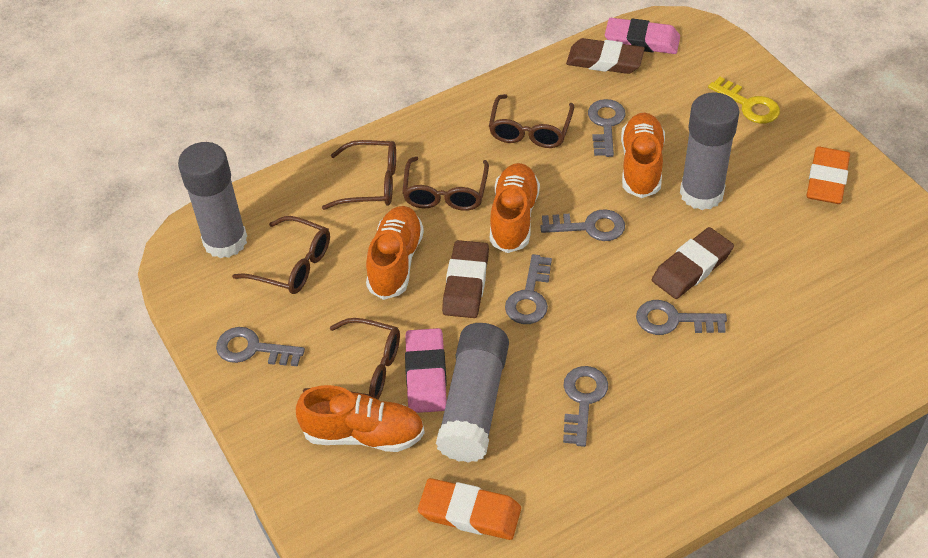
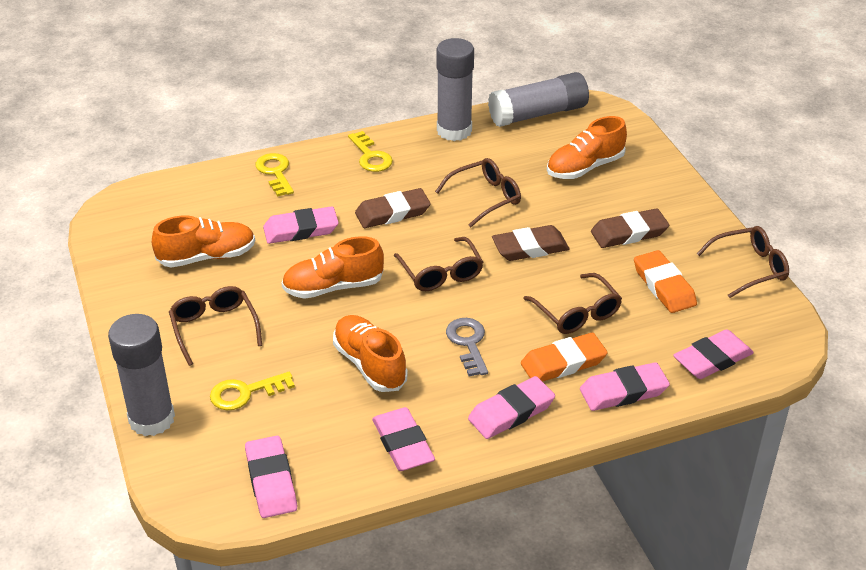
grey key: [216,327,305,367] [505,254,552,324] [541,209,625,241] [563,366,608,447] [588,99,626,157] [636,300,727,335] = 6 -> [446,318,488,376] = 1
pink eraser: [405,328,447,413] [605,18,680,54] = 2 -> [245,436,297,518] [263,206,339,244] [372,407,435,471] [468,376,555,439] [580,362,670,411] [673,329,754,379] = 6
yellow key: [708,77,780,124] = 1 -> [210,372,295,410] [256,153,294,197] [348,131,393,172] = 3

